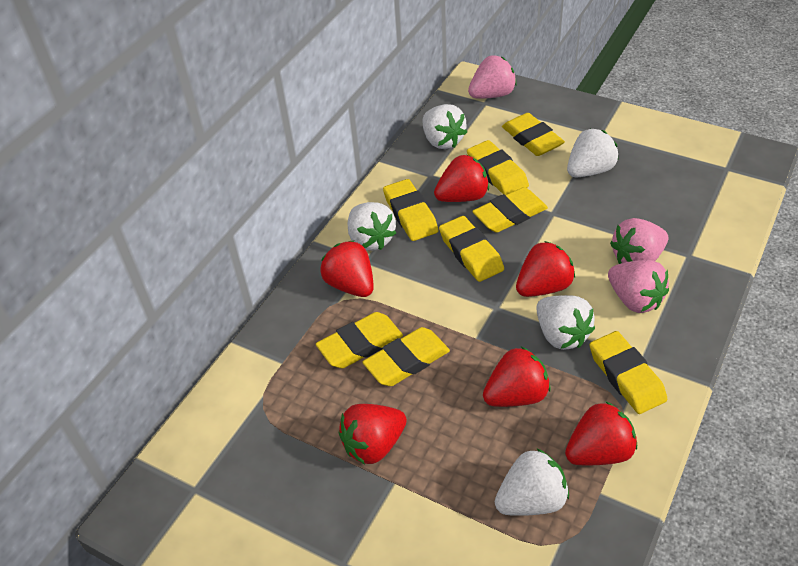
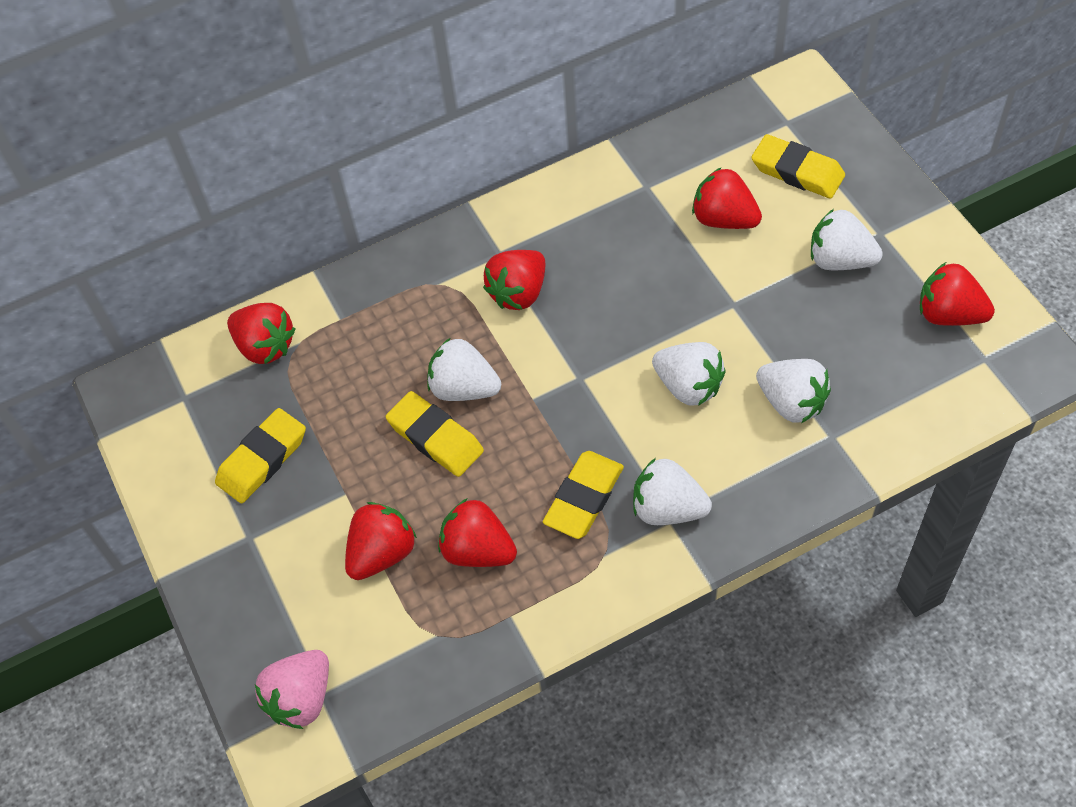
pink strawberry: [468,55,517,99] [608,260,669,313] [610,218,668,264] = 3 -> [255,650,329,729] = 1
yellow eraser: [316,312,403,368] [362,327,450,386] [383,179,438,241] [439,216,504,282] [467,140,529,195] [472,187,548,233] [502,113,565,156] [590,331,667,414] = 8 -> [215,408,306,503] [386,391,484,477] [543,451,624,539] [751,134,845,199] = 4

